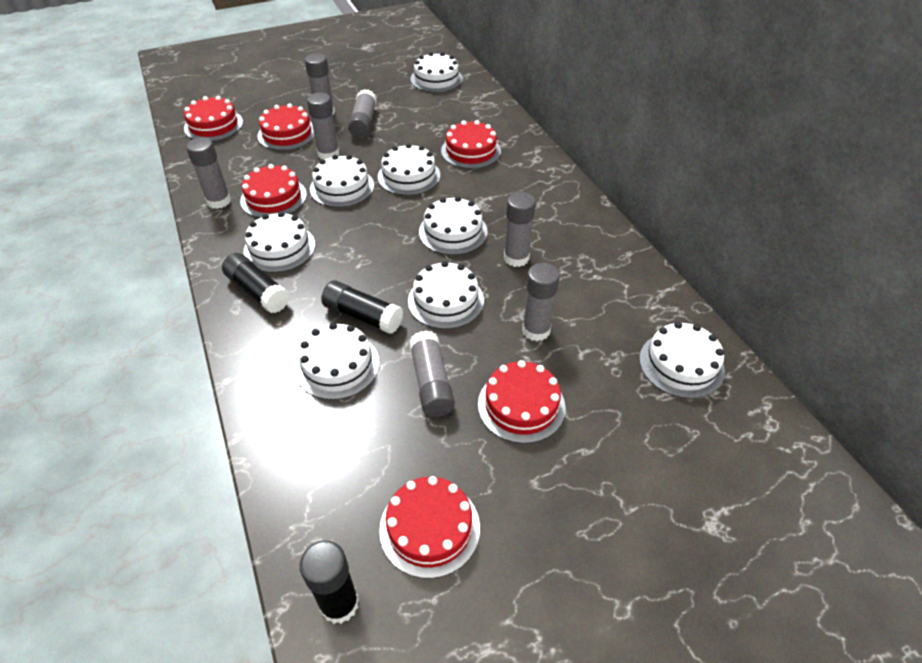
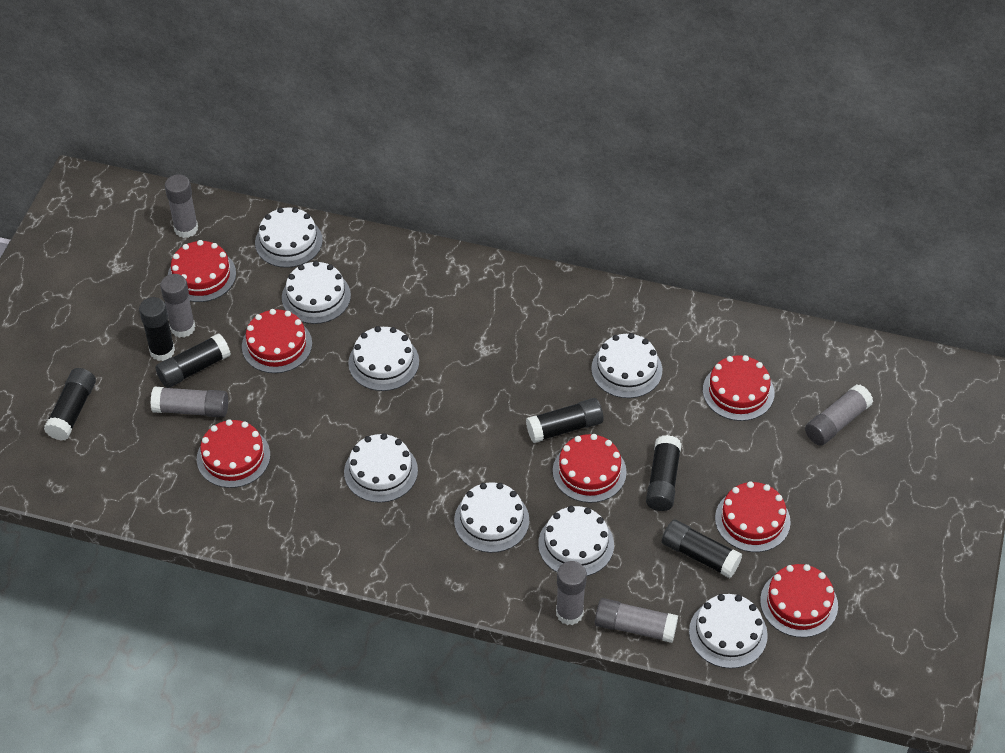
black glue stick: [222,253,290,313] [300,541,359,624] [321,280,403,334] = 3 -> [44,368,96,441] [139,297,175,361] [155,333,231,388] [526,398,603,443] [646,435,682,511] [662,519,742,578] = 6
grey glue stick: [186,137,231,209] [305,53,335,115] [307,93,339,160] [348,89,377,138] [409,331,455,417] [504,192,536,267] [522,263,560,341] = 7 -> [150,387,228,418] [160,274,195,338] [165,174,198,238] [556,561,587,625] [595,598,678,643] [805,384,873,445] = 6
red cake: [184,96,243,141] [240,164,307,218] [257,104,315,151] [379,476,480,579] [441,120,501,169] [478,360,566,444] = 6 -> [168,240,236,302] [197,419,270,488] [242,309,312,373] [553,434,627,503] [703,355,774,421] [715,481,791,552] [760,564,838,638] = 7

